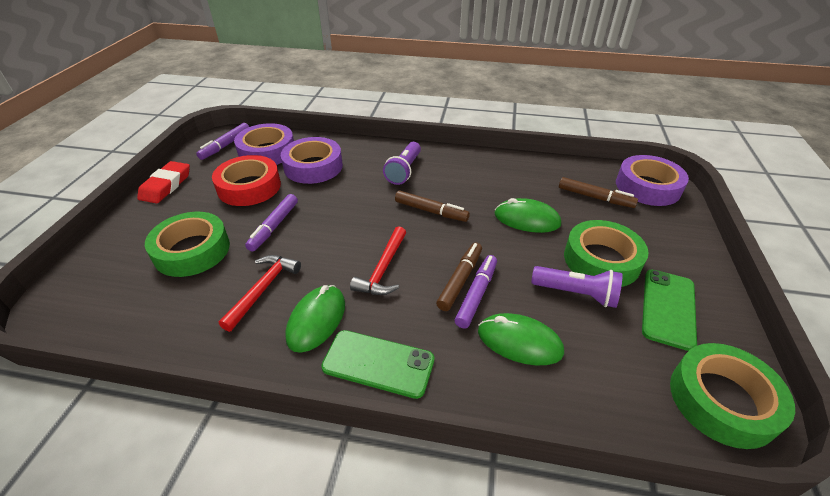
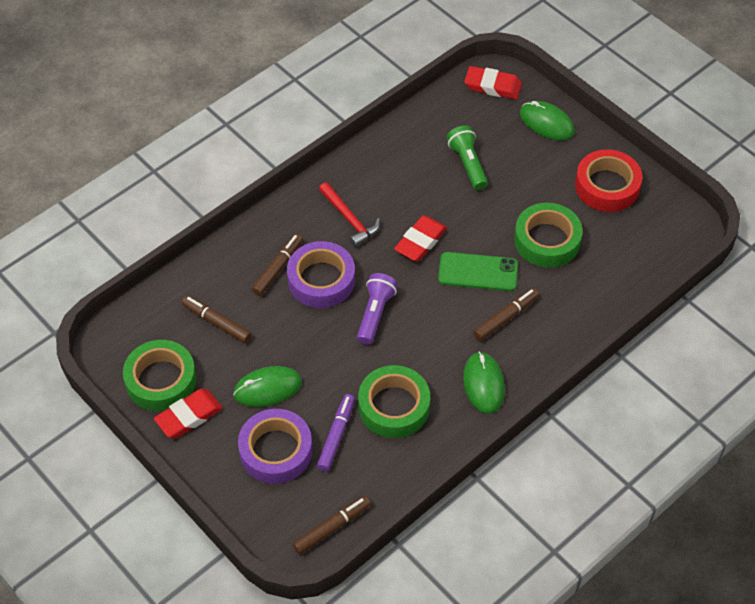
brown marker: [395,191,470,222] [436,243,482,311] [559,177,638,208] = 3 -> [182,296,252,343] [252,234,303,296] [293,496,371,554] [473,288,539,341] = 4
green flashlight: none = 0 -> [446,125,488,190] = 1
green phone: [321,330,434,399] [642,270,697,351] = 2 -> [438,252,518,291] = 1
purple flashlight: [383,142,421,185] [531,266,623,308] = 2 -> [357,273,398,345] = 1
purple marker: [196,123,249,160] [245,194,298,252] [454,255,497,329] = 3 -> [317,394,355,471] = 1
purple tape: [234,123,294,165] [281,137,343,184] [616,155,689,206] = 3 -> [238,409,312,484] [287,241,355,308] = 2
red eraser: [137,161,190,204] = 1 -> [154,389,223,438] [394,215,447,261] [464,66,522,99] = 3
red hammer: [219,255,301,332] [350,226,406,295] = 2 -> [319,182,380,247] = 1

